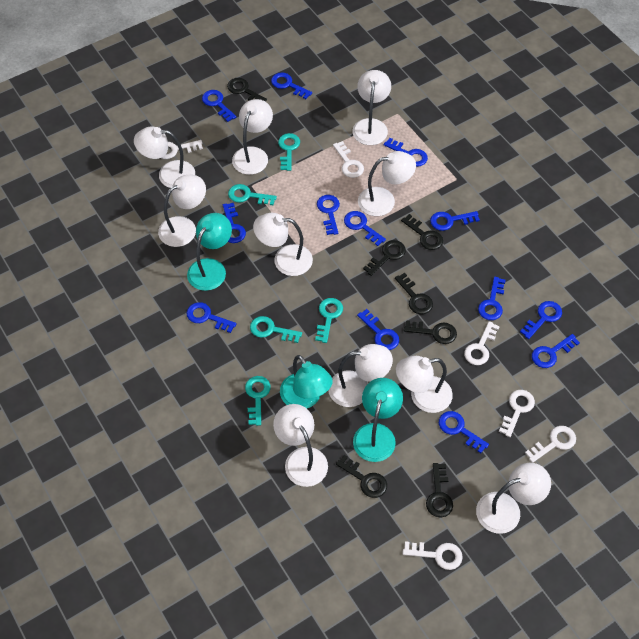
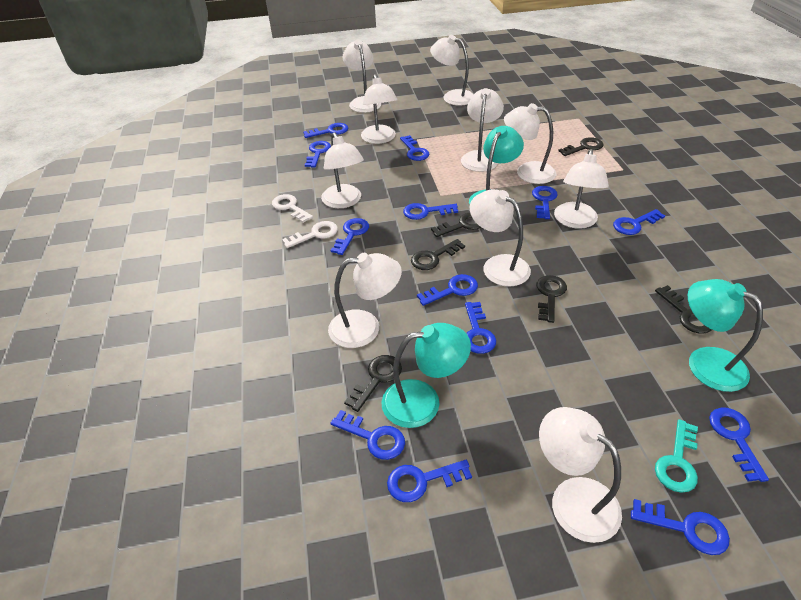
black key: [227,78,267,102] [336,455,387,498] [363,240,406,276] [395,273,433,314] [401,214,443,250] [404,320,457,344] [426,463,453,518] = 7 -> [344,355,402,412] [411,239,465,270] [431,213,481,237] [536,275,567,323] [558,137,604,156] [655,285,712,334] = 6
turquoise key: [228,184,277,205] [245,376,271,426] [250,316,302,343] [278,133,300,171] [315,298,343,343] = 5 -> [655,419,698,493] = 1
white key: [162,140,203,159] [333,141,364,178] [403,541,463,570] [464,321,500,365] [499,390,535,437] [525,426,576,463] = 6 -> [272,194,313,223] [282,221,338,248] = 2

